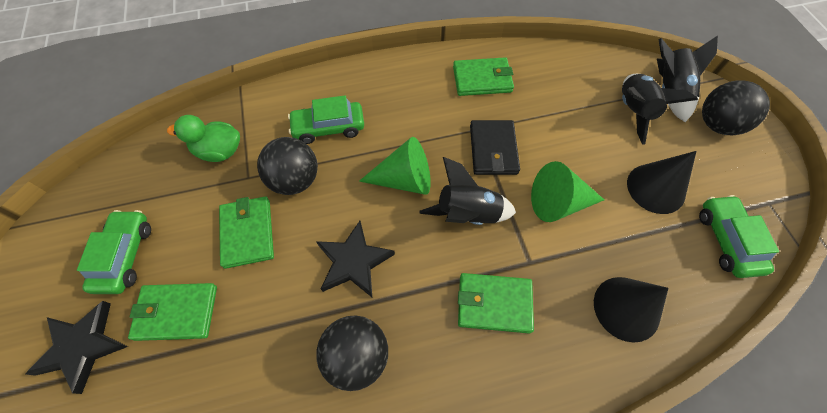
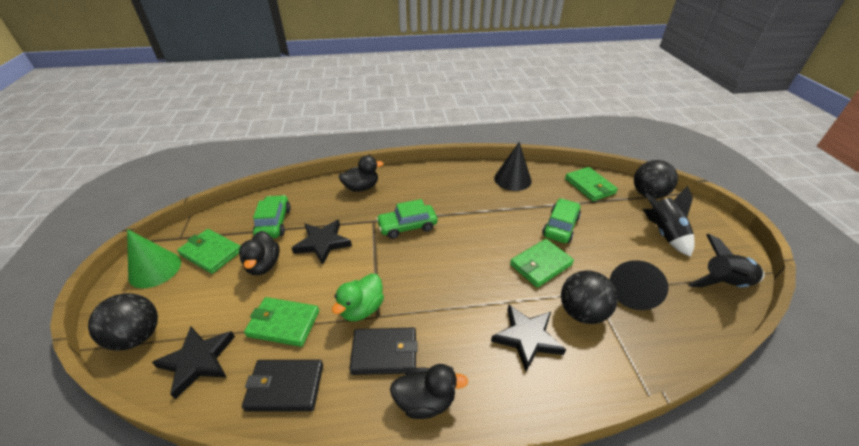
black duck: none = 0 -> [239,231,280,275] [339,155,384,192] [390,364,468,419] = 3
black rocket: [420,157,516,225] [622,74,698,145] [657,36,718,122] = 3 -> [643,186,695,257] [688,234,764,287] = 2
black star: [25,301,128,394] [316,221,395,297] = 2 -> [152,326,235,399] [292,219,352,265] [491,305,566,371] = 3
black wallet: [470,120,520,175] = 1 -> [242,360,323,411] [349,328,418,375] = 2
green cone: [359,137,431,195] [531,161,604,222] = 2 -> [127,229,181,288] = 1

